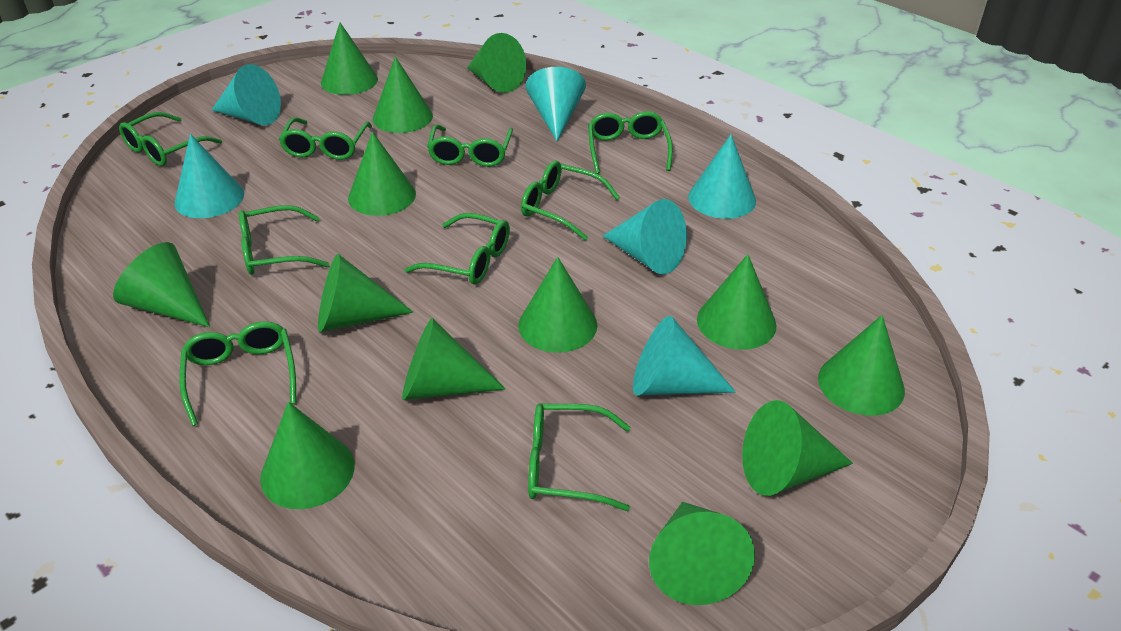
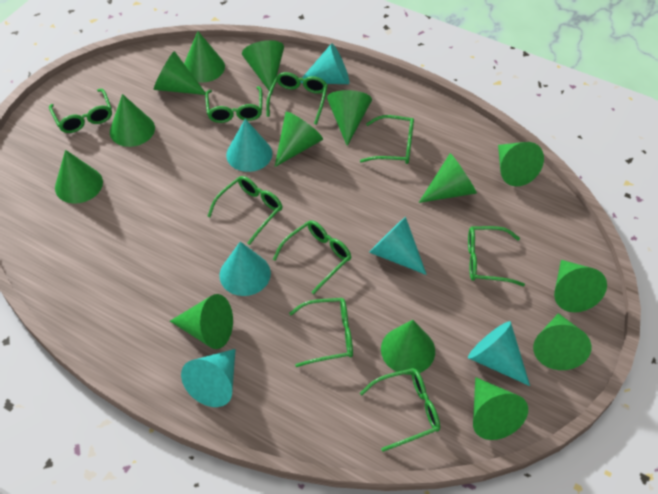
green cone: [113,242,210,327] [260,402,355,509] [318,254,413,332] [321,22,378,95] [348,132,416,216] [373,56,433,133] [402,318,506,400] [467,33,526,93] [518,257,597,353] [649,502,755,605] [697,254,777,350] [742,400,853,496] [818,315,905,416] = 13 -> [55,150,103,204] [110,94,155,147] [154,51,206,95] [170,294,233,349] [184,31,225,82] [242,40,284,92] [275,112,323,167] [327,90,372,146] [381,320,435,375] [419,153,477,203] [473,377,528,440] [498,142,544,186] [533,313,591,370] [554,260,607,312] = 14

